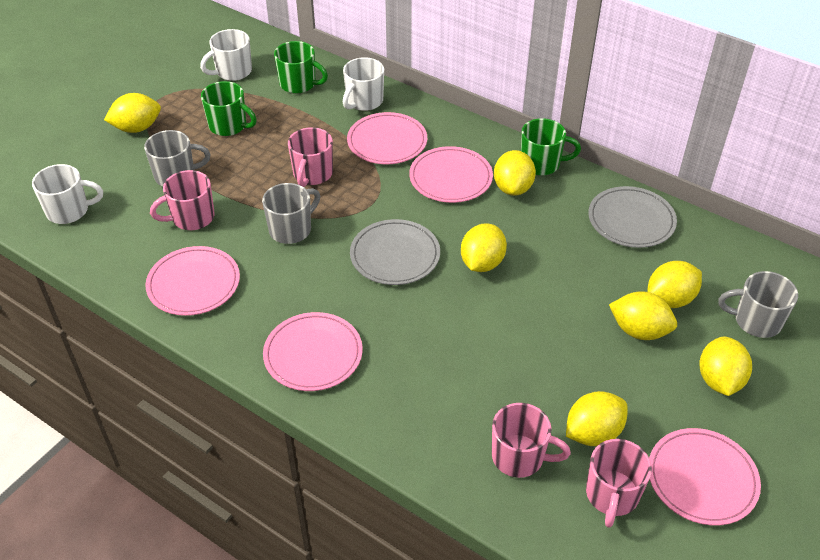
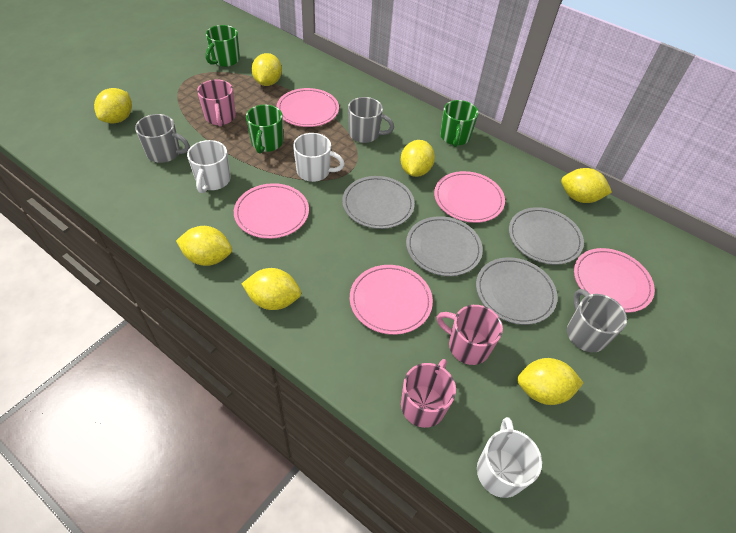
grey plate: [350,219,440,285] [588,186,677,248] = 2 -> [342,176,415,229] [406,216,483,276] [476,257,558,325] [509,207,584,265] = 4
pink mug: [150,170,215,230] [288,127,333,187] [492,403,571,478] [586,439,652,528] = 4 -> [197,80,236,127] [401,359,456,428] [437,305,503,365] = 3

